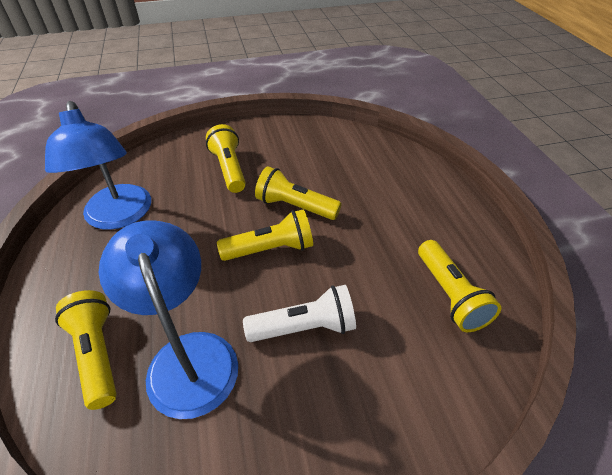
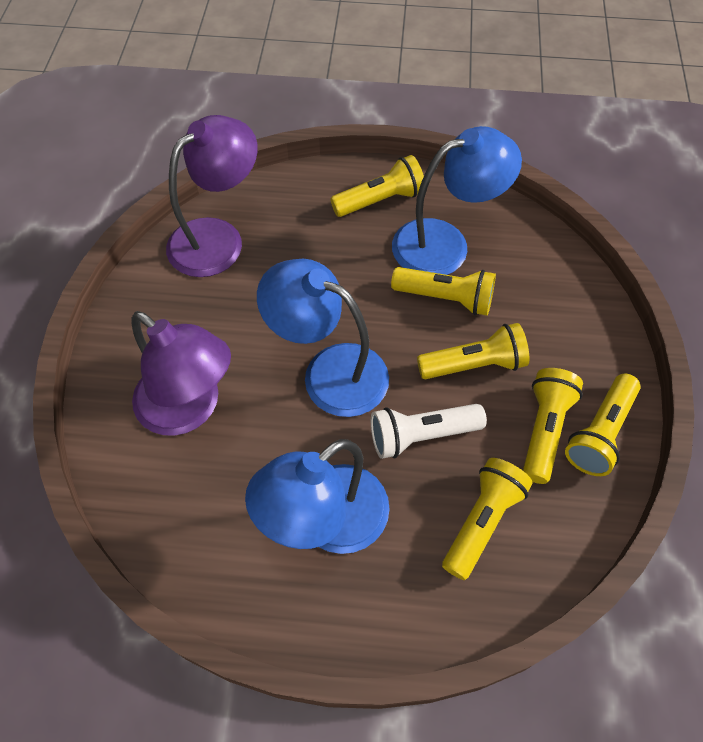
blue lamp: [45,101,151,230] [99,221,238,419] = 2 -> [245,439,390,554] [257,259,389,417] [392,126,522,275] = 3
purple lamp: none = 0 -> [131,311,231,436] [166,115,258,277] = 2
yellow flashlight: [55,290,117,410] [206,124,246,193] [217,209,313,261] [255,166,342,220] [418,240,501,332] = 5 -> [330,155,424,217] [391,267,496,316] [417,323,529,379] [442,458,533,580] [523,368,583,484] [565,374,641,476] = 6

